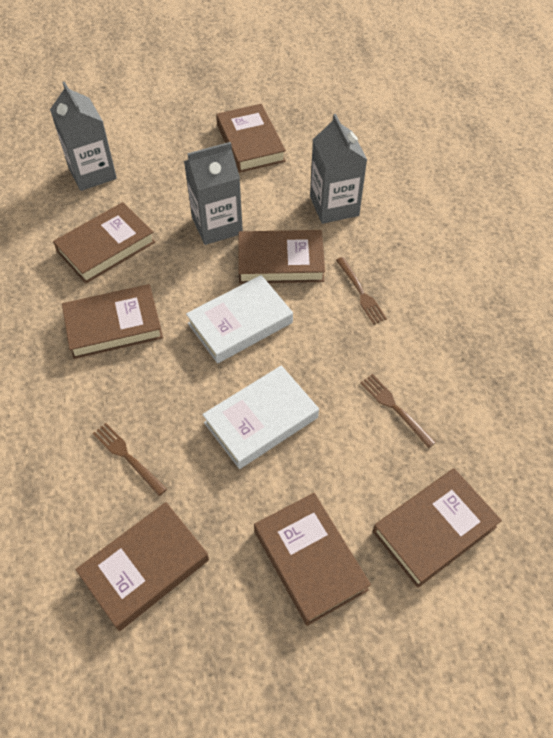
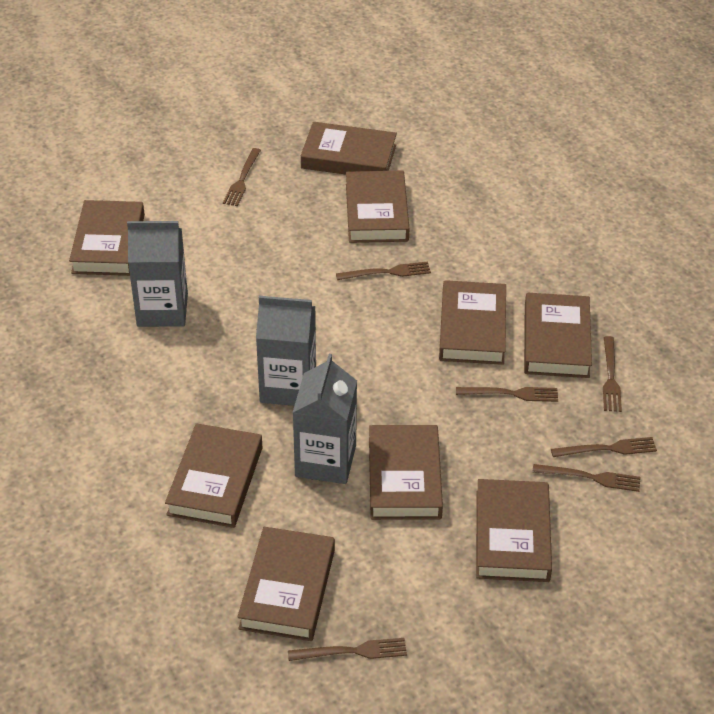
brown book: [53,202,155,283] [62,284,163,359] [75,502,209,631] [216,104,286,173] [238,230,325,284] [254,493,371,626] [373,468,502,588] = 7 -> [69,200,145,276] [165,423,262,528] [238,527,335,641] [301,122,397,174] [346,171,410,243] [369,425,443,520] [439,280,506,365] [476,479,552,582] [524,293,592,378] = 9
brown fork: [93,423,167,496] [336,257,387,324] [360,374,436,448] = 3 -> [223,148,261,206] [288,638,407,661] [336,262,431,280] [456,387,558,402] [532,464,640,492] [551,437,657,457] [603,336,622,412] = 7
white book: [186,275,293,363] [202,365,319,469] = 2 -> none = 0

